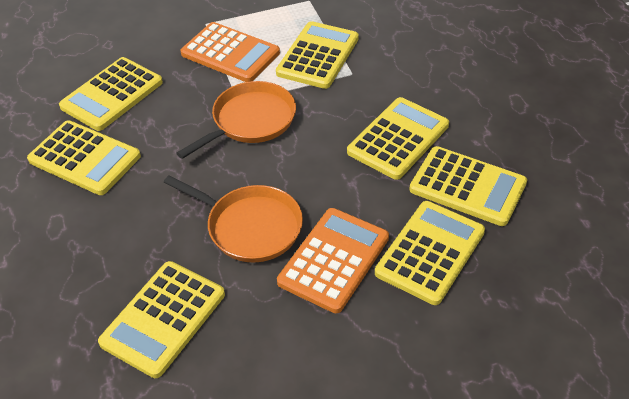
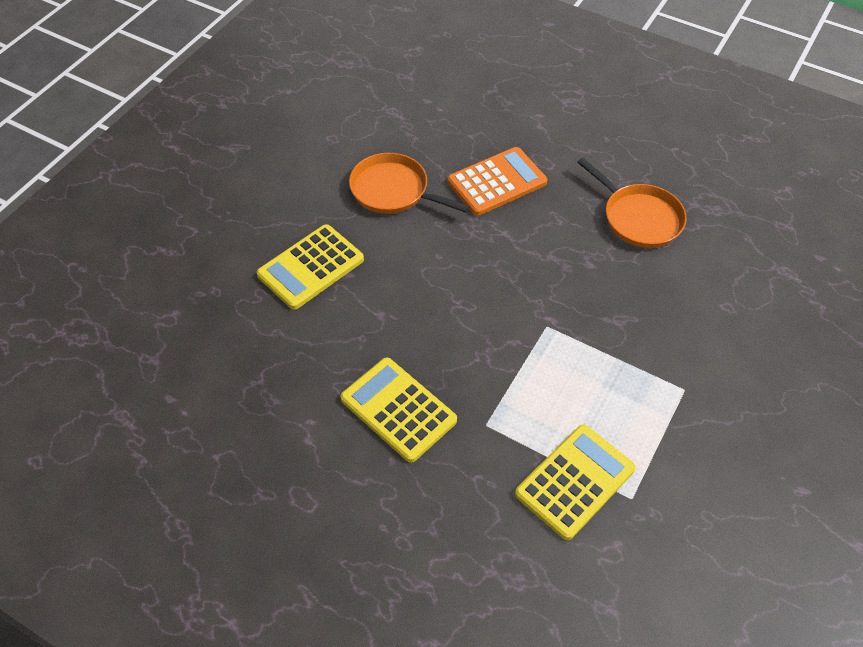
orange calculator: [181,22,280,82] [277,208,389,313] = 2 -> [447,147,547,216] = 1
yellow calculator: [27,120,141,195] [59,57,163,131] [98,261,225,378] [276,21,359,89] [347,97,449,180] [375,201,485,305] [409,146,527,226] = 7 -> [257,224,364,310] [340,357,457,463] [515,425,636,540] = 3

